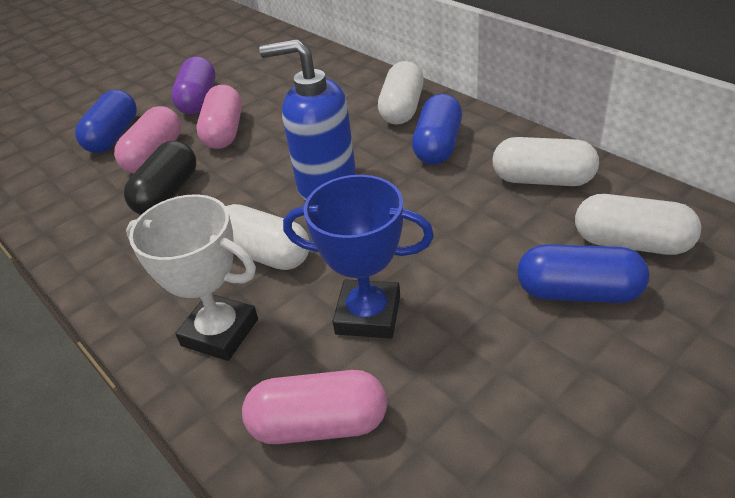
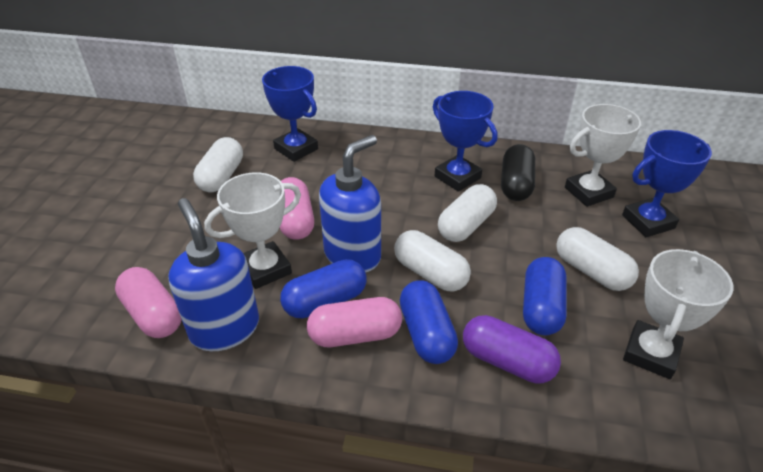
blue soap dispenser: [259,39,356,201] = 1 -> [168,198,259,351] [319,135,381,272] = 2
blue trophy: [283,175,434,338] = 1 -> [262,66,318,162] [433,91,497,192] [622,130,712,237] = 3
white trophy: [126,194,258,361] = 1 -> [204,172,301,289] [565,104,642,207] [623,249,733,379] = 3

